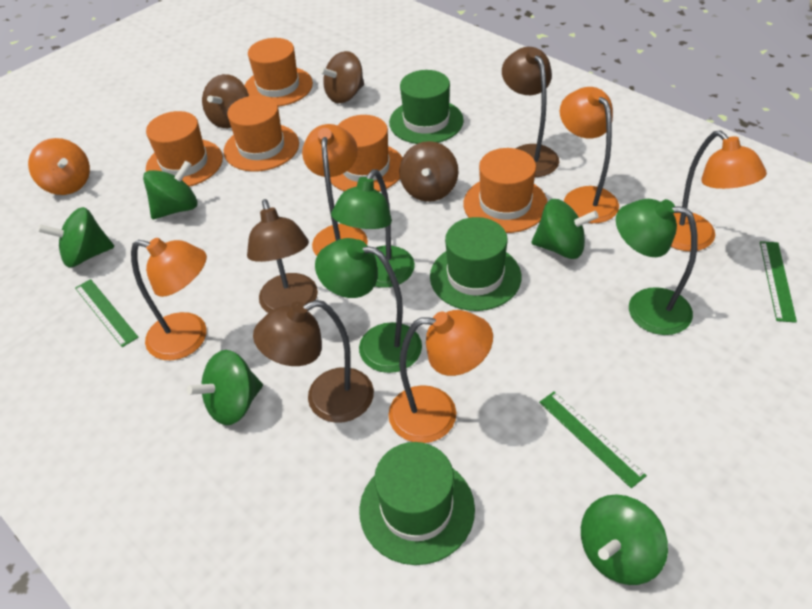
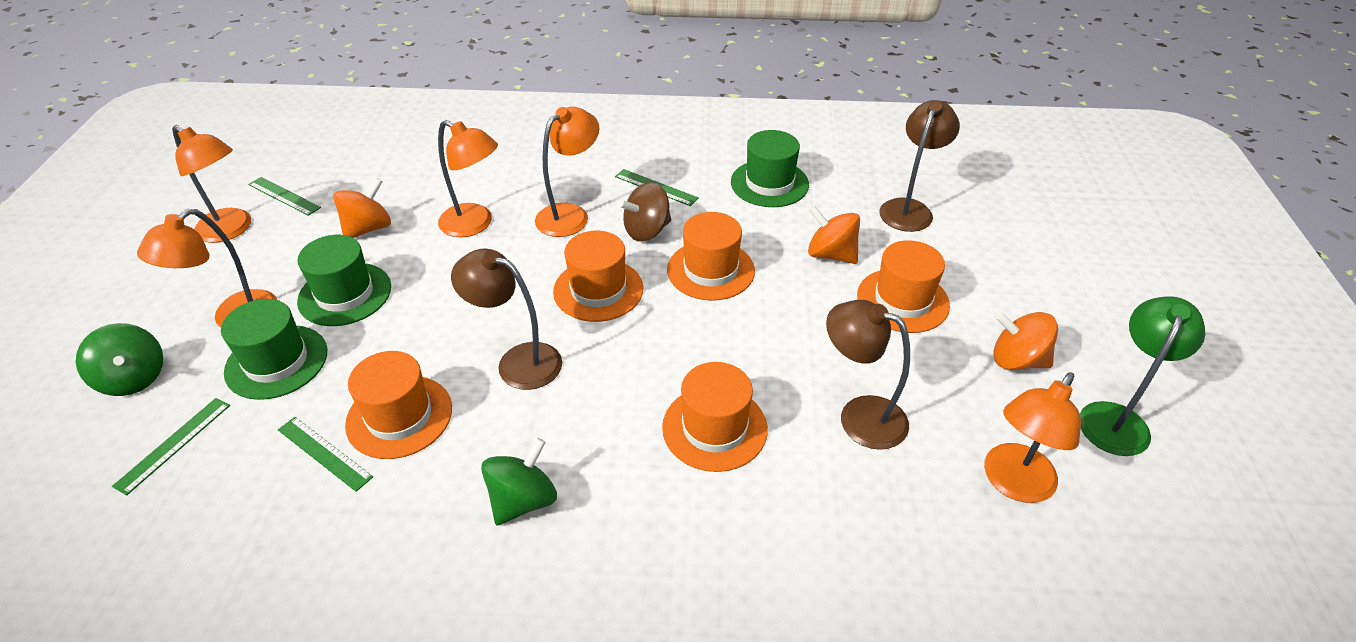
brown spinning top: [202,74,249,128] [319,51,364,103] [399,141,458,202] = 3 -> [618,182,671,242] = 1
green lamp: [315,238,422,373] [331,169,415,288] [616,199,697,335] = 3 -> [1080,296,1205,456] = 1
green ruler: [75,279,139,347] [539,391,647,488] [760,241,797,323] = 3 -> [112,398,230,495] [248,177,321,216] [278,417,373,492] [615,169,699,206] = 4
green spinning top: [38,207,114,267] [143,161,197,219] [187,350,263,425] [531,199,599,259] [581,494,668,585] = 5 -> [76,323,163,396] [481,438,557,526] = 2
orange spinning top: [28,138,90,195] = 1 -> [333,178,391,238] [808,206,860,264] [994,312,1058,370] = 3

